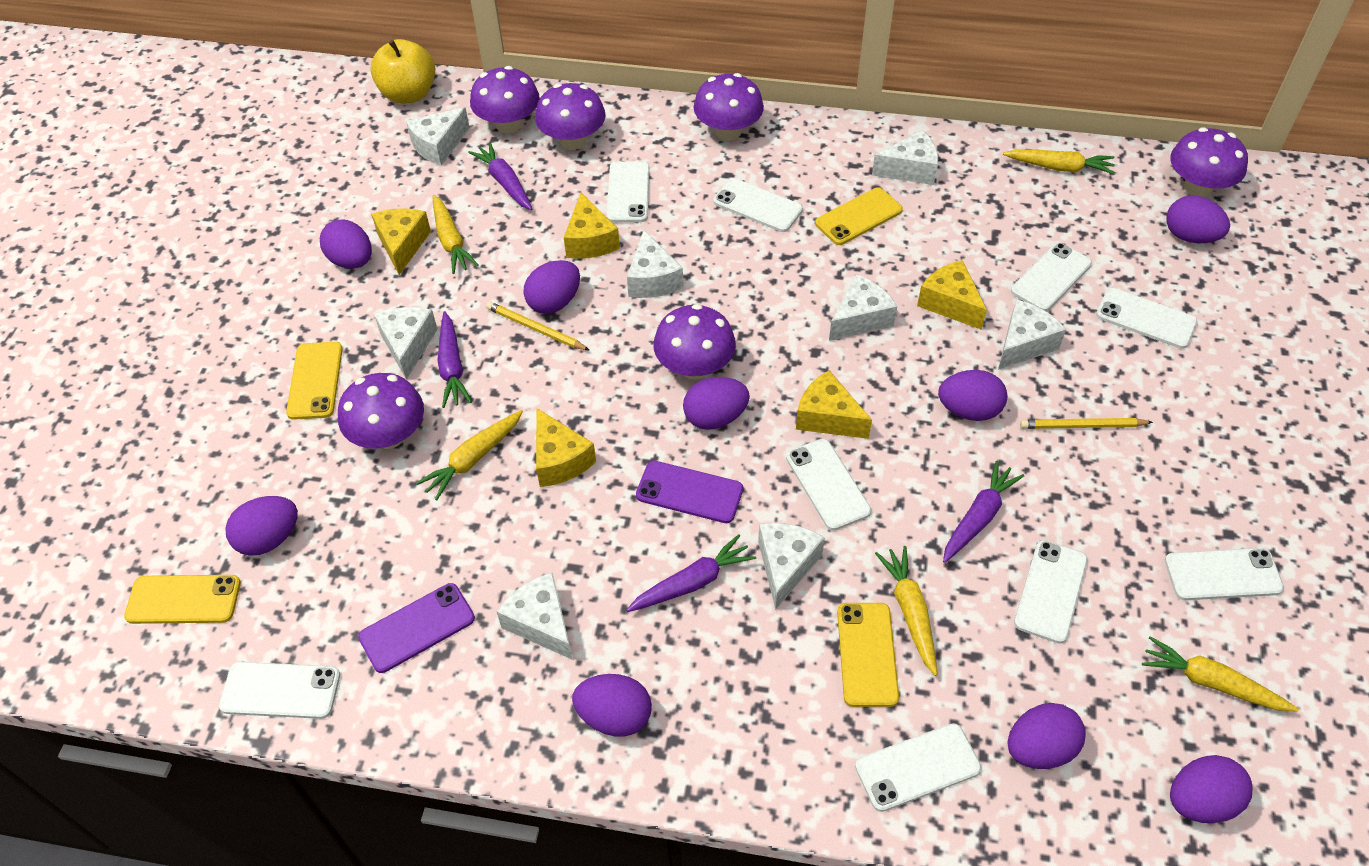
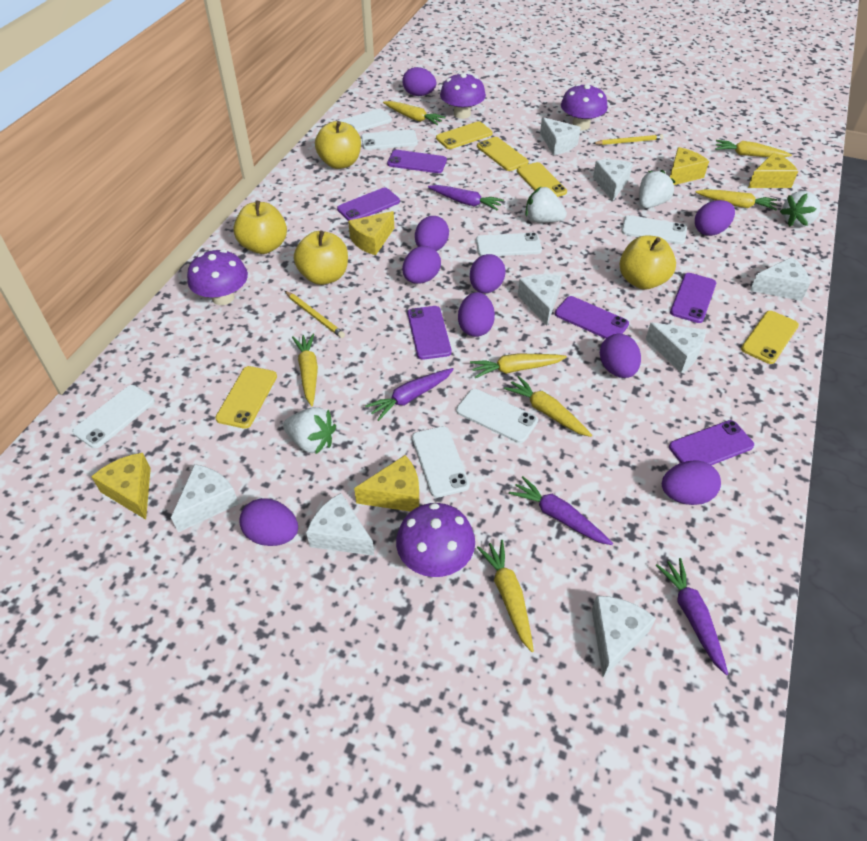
purple mushroom: [338,373,424,449] [470,66,540,133] [535,83,606,150] [653,304,736,380] [694,73,764,140] [1170,127,1248,197] = 6 -> [187,249,248,305] [396,503,475,577] [440,72,486,119] [561,84,608,130] = 4
purple phone: [358,583,475,673] [636,461,743,523] = 2 -> [337,188,400,221] [387,150,447,173] [407,306,452,360] [555,296,629,339] [669,420,754,465] [670,273,716,323] = 6
white phone: [219,662,340,719] [607,161,650,222] [713,178,803,232] [786,439,871,530] [855,723,981,812] [1011,243,1092,311] [1014,540,1088,644] [1096,288,1197,349] [1165,548,1284,600] = 9 -> [72,385,155,449] [339,108,392,132] [361,129,418,150] [412,426,470,498] [456,389,538,443] [476,232,542,256] [622,215,687,244] = 7
white strawberry: none = 0 -> [283,407,336,455] [525,186,567,223] [639,170,676,208] [780,191,820,227] = 4
yellow apple: [370,39,435,104] = 1 -> [233,201,287,254] [294,231,348,285] [315,121,361,169] [620,235,676,290] = 4
yellow carrot: [416,410,523,500] [433,195,479,274] [875,546,938,676] [1003,149,1115,174] [1142,636,1299,711] = 5 -> [292,334,318,406] [383,101,446,125] [470,354,567,378] [477,540,534,652] [504,376,592,437] [695,189,777,210] [715,140,792,157] = 7
yellow phone: [124,575,241,624] [286,342,343,420] [815,187,903,245] [837,603,899,707] = 4 -> [215,366,277,429] [436,121,493,149] [477,137,529,171] [517,162,567,197] [741,311,799,364] = 5

